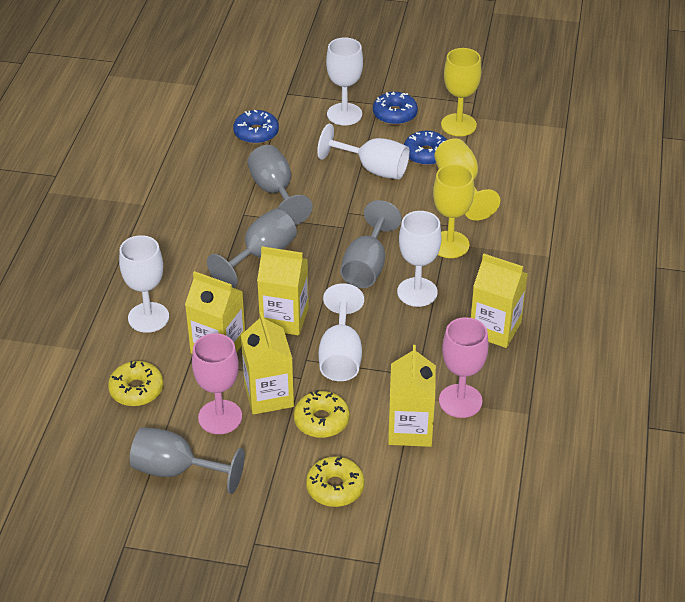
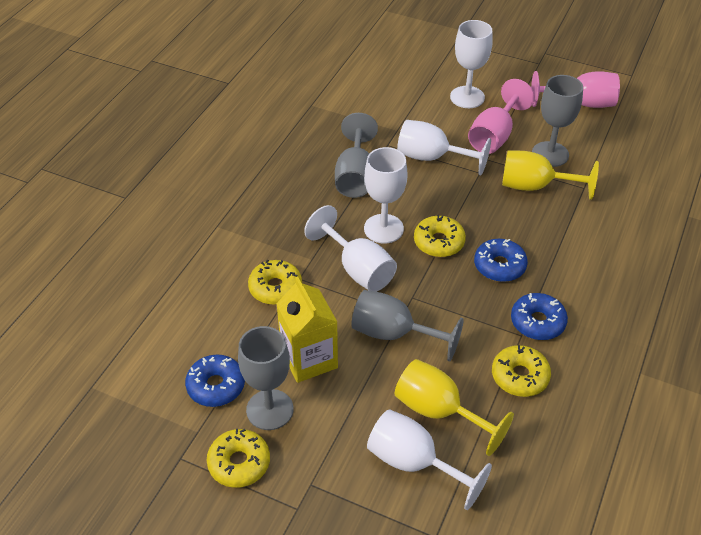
yellow carton: [185,271,245,354] [241,312,294,415] [257,246,309,335] [388,345,436,447] [471,254,528,348] = 5 -> [276,276,338,383] = 1
yellow donut: [108,361,163,406] [294,390,350,438] [306,456,365,507] = 3 -> [207,429,270,488] [248,260,302,305] [414,215,466,257] [492,345,551,397] = 4
yellow goblet: [433,164,474,258] [434,138,500,221] [441,48,481,136] = 3 -> [395,359,514,456] [502,151,599,200] = 2

